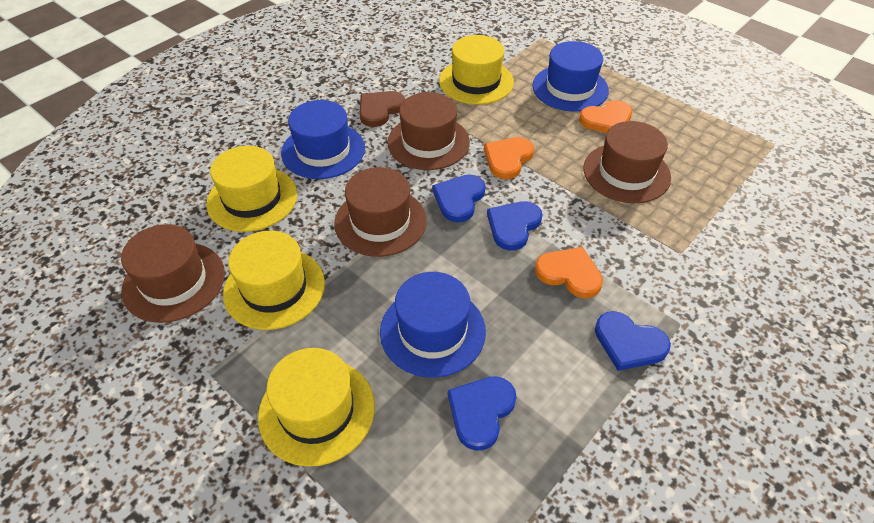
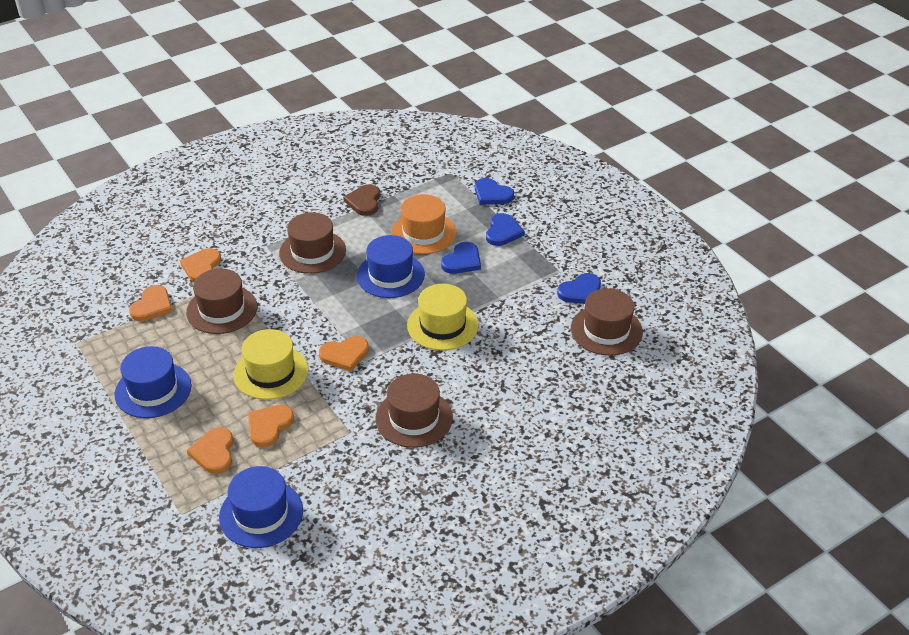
orange hat: none = 0 -> [391,194,456,254] = 1
orange heart: [484,137,534,179] [535,247,603,298] [579,100,632,133] = 3 -> [129,285,173,322] [180,248,221,282] [187,427,234,474] [248,405,294,447] [319,336,369,371] = 5
yellow hat: [206,146,297,232] [223,231,325,330] [258,348,375,467] [439,35,514,105] = 4 -> [233,329,308,400] [407,284,479,350] = 2

